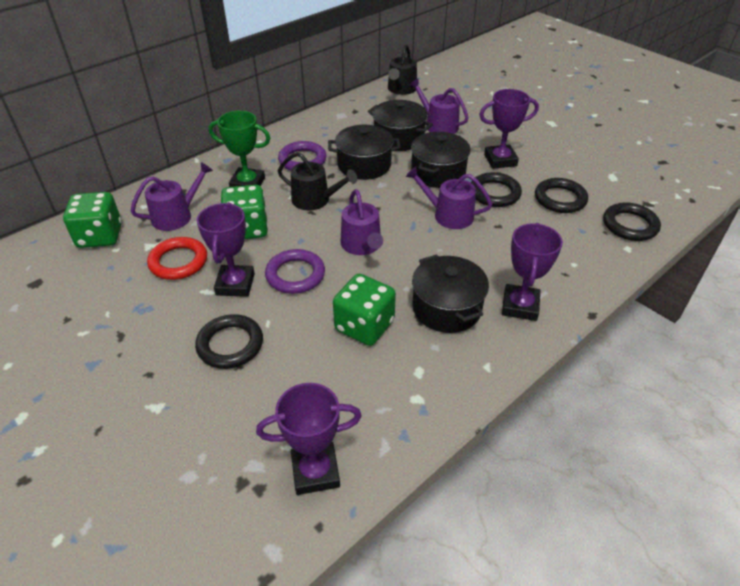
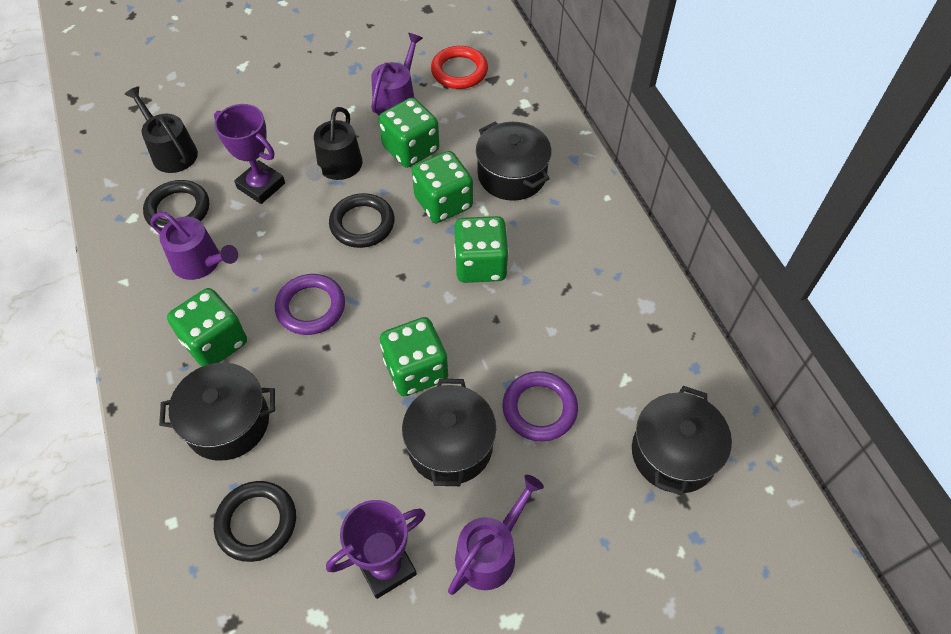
black ring: [195,314,263,369] [471,172,522,207] [535,178,588,213] [603,202,661,241] = 4 -> [143,180,209,230] [214,481,296,562] [329,193,394,248] = 3
green dice: [63,192,122,248] [221,185,268,239] [333,274,396,346] = 3 -> [167,288,247,367] [379,98,439,168] [380,317,448,396] [412,151,473,223] [454,216,509,283] = 5
green trophy: [209,111,270,187] = 1 -> none = 0
purple trophy: [197,202,255,297] [256,383,362,495] [479,89,539,169] [502,223,563,321] = 4 -> [214,104,285,204] [326,500,426,599] = 2
purple watering can: [131,162,213,231] [340,189,383,255] [406,167,492,229] [409,78,469,134] = 4 -> [151,212,238,280] [371,33,423,115] [448,475,544,595] = 3

